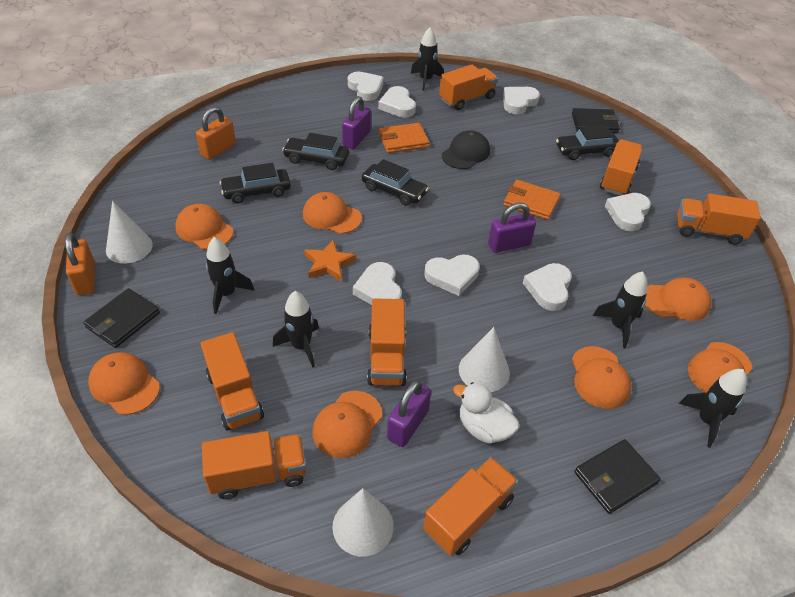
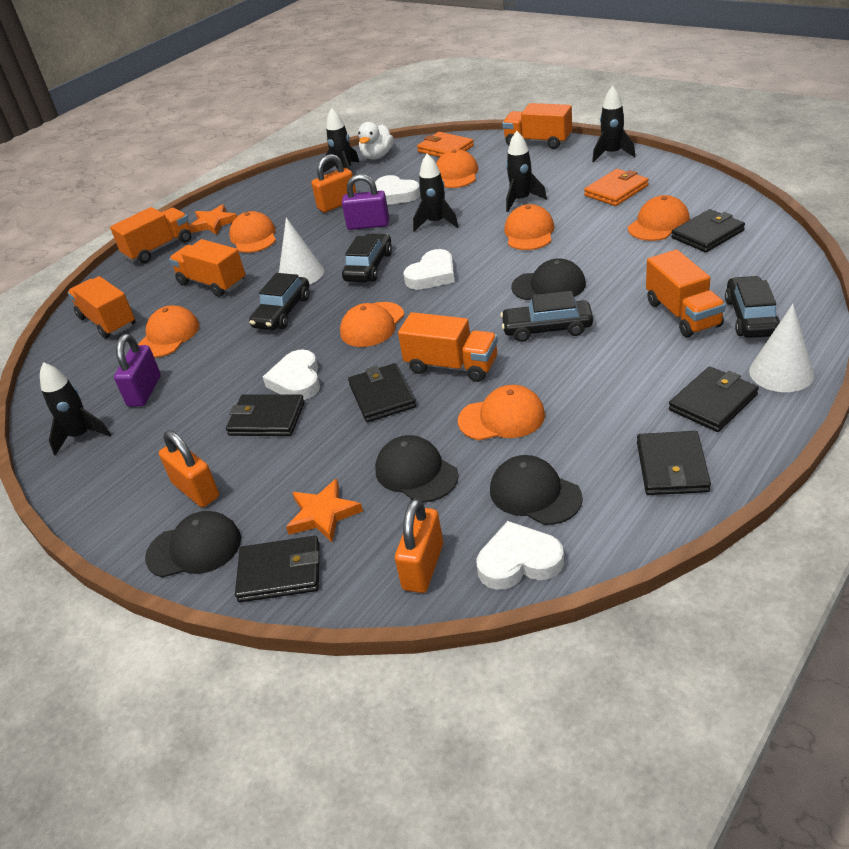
black cap: [442,130,490,169] = 1 -> [145,511,241,578] [375,435,459,503] [490,455,583,525] [511,258,586,300] = 4
black wallet: [83,288,160,348] [572,108,620,133] [575,439,661,514] = 3 -> [226,394,305,436] [235,536,319,602] [348,363,416,422] [637,431,711,495] [669,366,759,432] [671,209,745,253] = 6
orange padlock: [65,232,95,295] [196,107,236,160] = 2 -> [159,430,219,507] [311,154,356,213] [395,498,443,593] = 3
orange star: [304,240,356,282] = 1 -> [189,204,237,235] [286,479,363,542] = 2
orange truck: [201,332,264,431] [202,431,306,499] [367,298,407,386] [423,457,518,556] [439,65,498,110] [600,140,642,196] [677,194,761,245] = 7 -> [68,276,136,339] [110,207,191,263] [169,239,245,297] [398,312,498,382] [502,103,572,149] [646,249,726,337] = 6
purple padlock: [342,96,371,149] [387,380,431,447] [488,203,536,253] = 3 -> [114,334,161,407] [342,174,389,230] = 2
white cone: [106,201,153,264] [332,488,394,557] [459,327,510,392] = 3 -> [279,217,324,285] [749,304,814,392] = 2
white heart: [348,72,384,101] [353,262,402,305] [378,86,416,118] [425,255,480,296] [503,87,540,114] [523,263,572,311] [605,193,651,231] = 7 -> [263,349,320,400] [375,175,420,205] [403,249,455,290] [476,521,564,590] = 4

